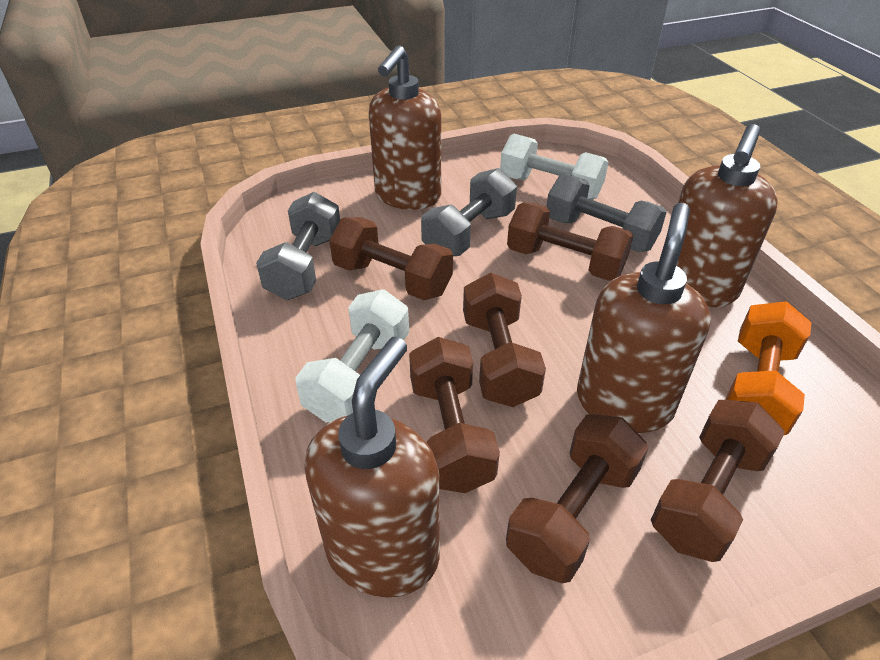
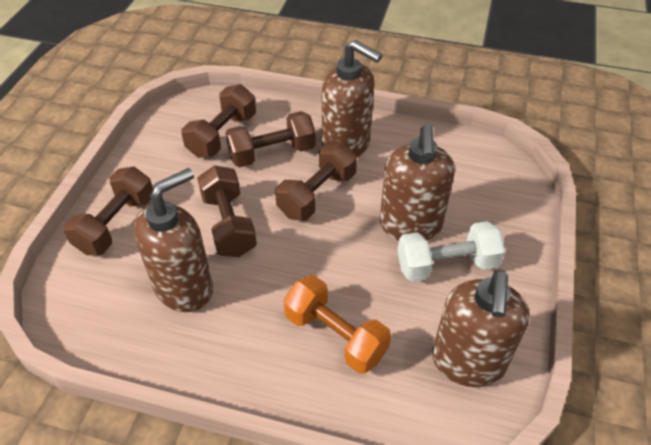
brown dumbbell: [329,217,453,300] [409,337,500,493] [463,273,546,407] [506,414,649,583] [507,203,633,281] [651,400,785,562] = 6 -> [64,167,153,255] [181,84,256,158] [197,165,257,257] [225,111,316,167] [275,142,357,221] = 5
grey dumbbell: [256,192,340,300] [421,168,517,256] [546,174,667,252] = 3 -> none = 0
white dumbbell: [295,290,409,422] [500,134,609,200] = 2 -> [397,221,505,282] = 1

